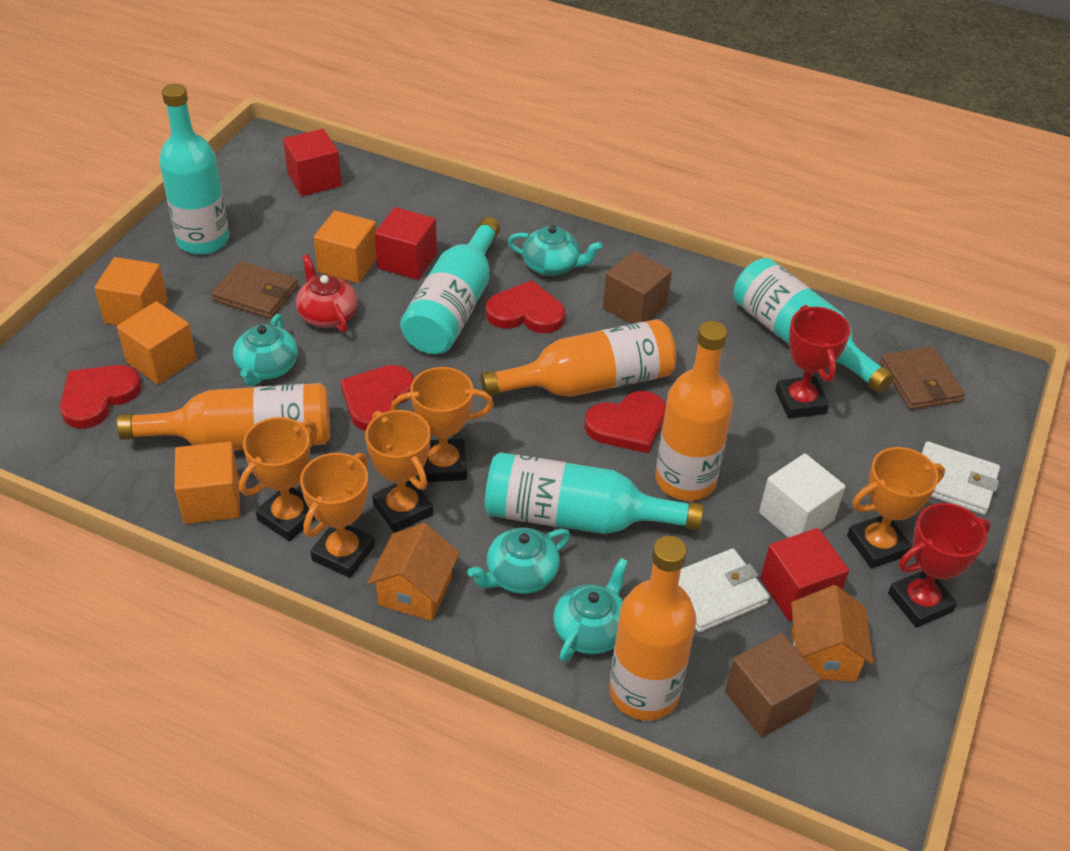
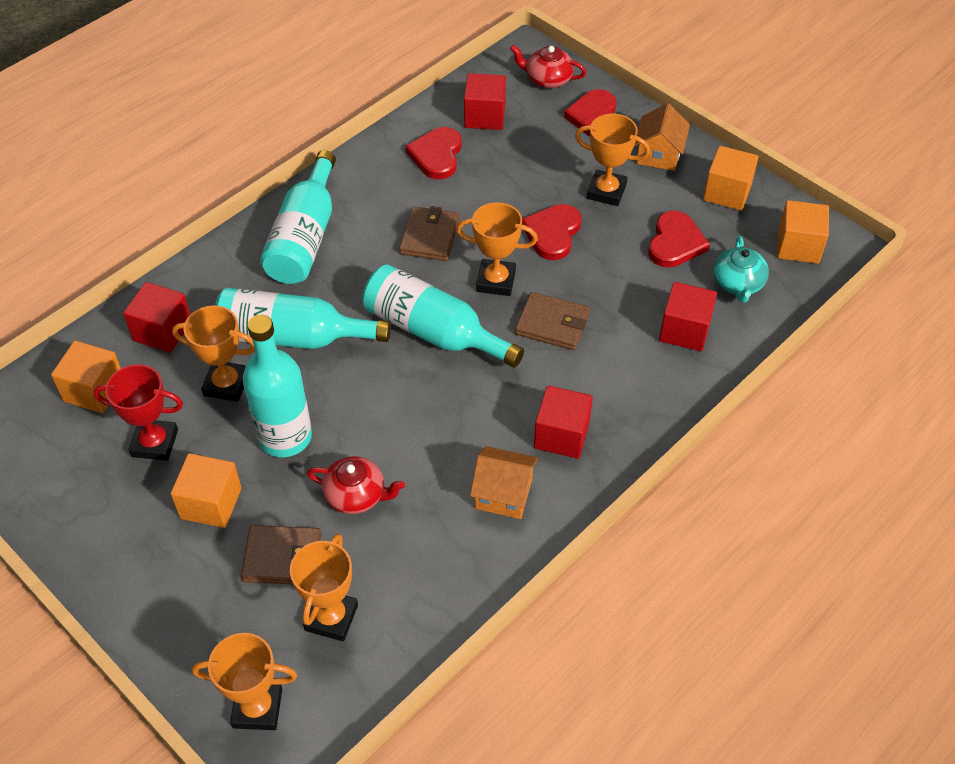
brown cube: [603,251,672,324] [725,633,821,737] = 2 -> none = 0
brown wallet: [211,261,298,319] [880,346,965,410] = 2 -> [241,525,321,584] [399,206,460,261] [515,292,590,350] = 3
orange bottle: [117,383,330,451] [480,319,676,397] [609,536,696,721] [656,321,733,501] = 4 -> none = 0
red cube: [283,129,342,196] [375,207,437,280] [760,528,849,621] = 3 -> [123,282,190,353] [464,73,506,130] [534,386,593,459] [659,282,717,351] = 4
red teapot: [296,254,358,332] = 1 -> [307,456,405,514] [510,45,586,88] = 2
red trophy: [775,305,850,418] [888,503,991,628] = 2 -> [93,364,183,461] = 1
turquoise teapot: [233,314,298,386] [468,528,570,594] [508,225,602,276] [553,558,628,662] = 4 -> [713,236,769,303] = 1
white cube: [759,454,845,538] = 1 -> none = 0
white wallet: [678,548,770,632] [922,441,1000,515] = 2 -> none = 0

